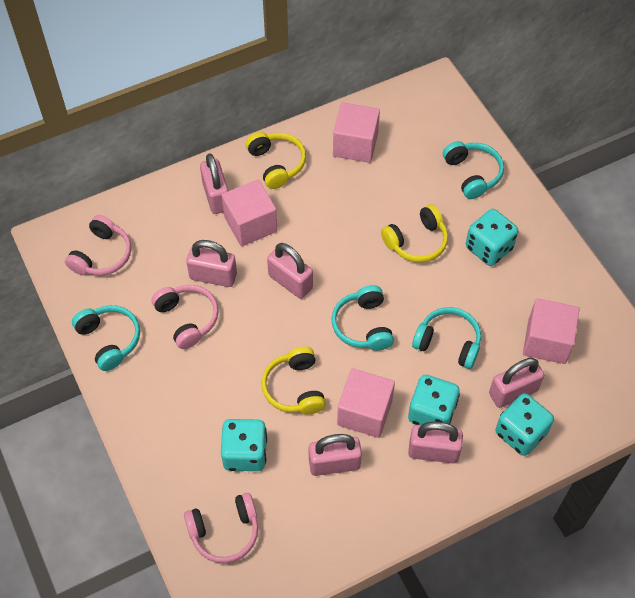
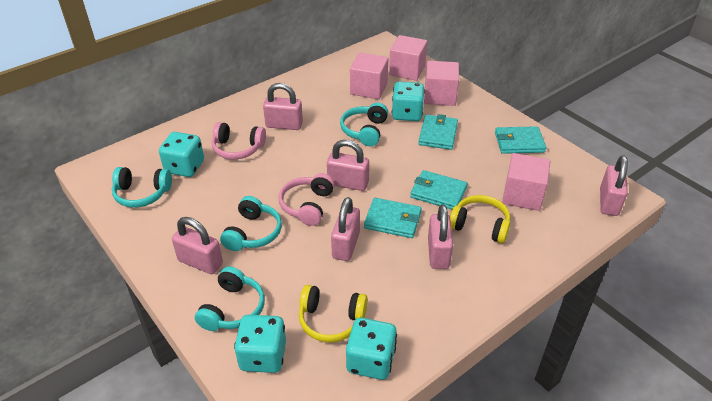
pink headphones: [65,215,131,276] [151,285,219,349] [184,493,258,563] = 3 -> [212,122,266,160] [279,173,335,226] = 2
turquoise wallet: none = 0 -> [364,198,422,238] [410,170,467,210] [418,114,458,150] [495,126,546,154] = 4
yellow headphones: [246,132,306,189] [261,346,326,415] [381,204,448,263] = 3 -> [299,285,368,343] [450,195,511,243] = 2

